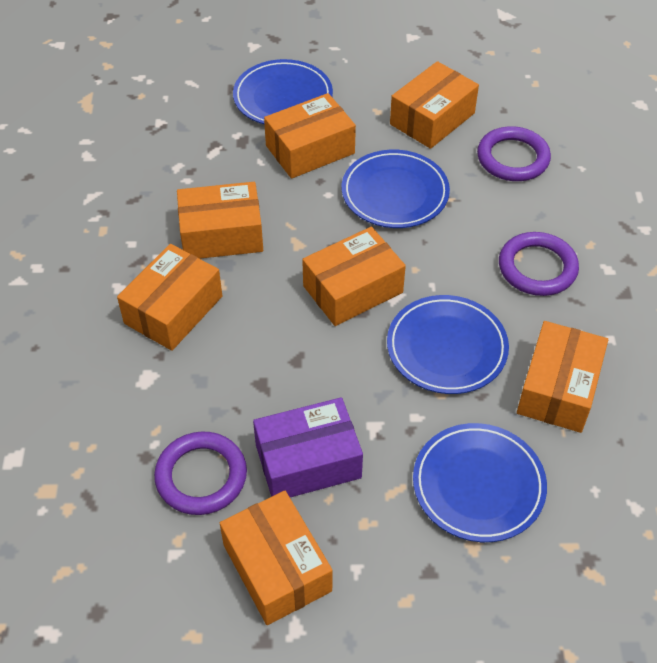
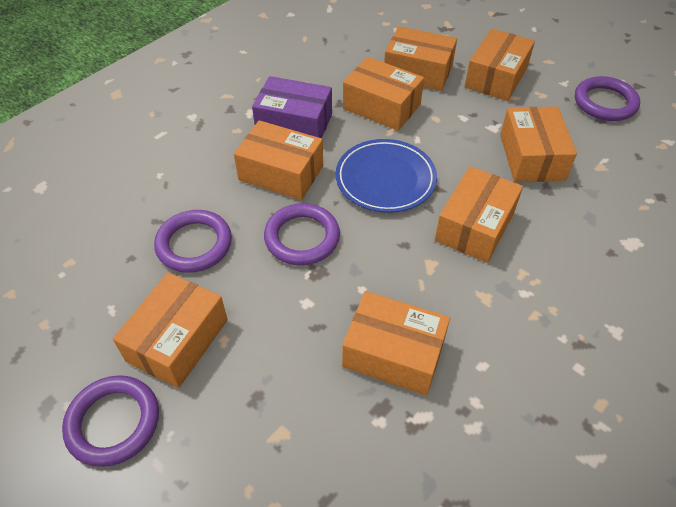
blue plate: [233,59,333,125] [342,150,450,228] [387,295,509,394] [413,423,547,542] = 4 -> [336,139,437,213] = 1
orange box: [117,244,222,351] [177,182,263,259] [220,491,332,625] [264,93,356,179] [302,227,406,326] [390,61,479,149] [517,321,608,433] = 7 -> [113,272,228,388] [234,120,323,200] [342,291,450,396] [343,57,424,131] [384,26,457,91] [435,166,523,263] [464,28,535,101] [500,106,577,182] = 8
purple ring: [154,431,247,515] [477,126,551,181] [499,232,579,296] = 3 -> [62,375,159,467] [154,210,232,273] [264,203,340,265] [575,76,640,121] = 4

